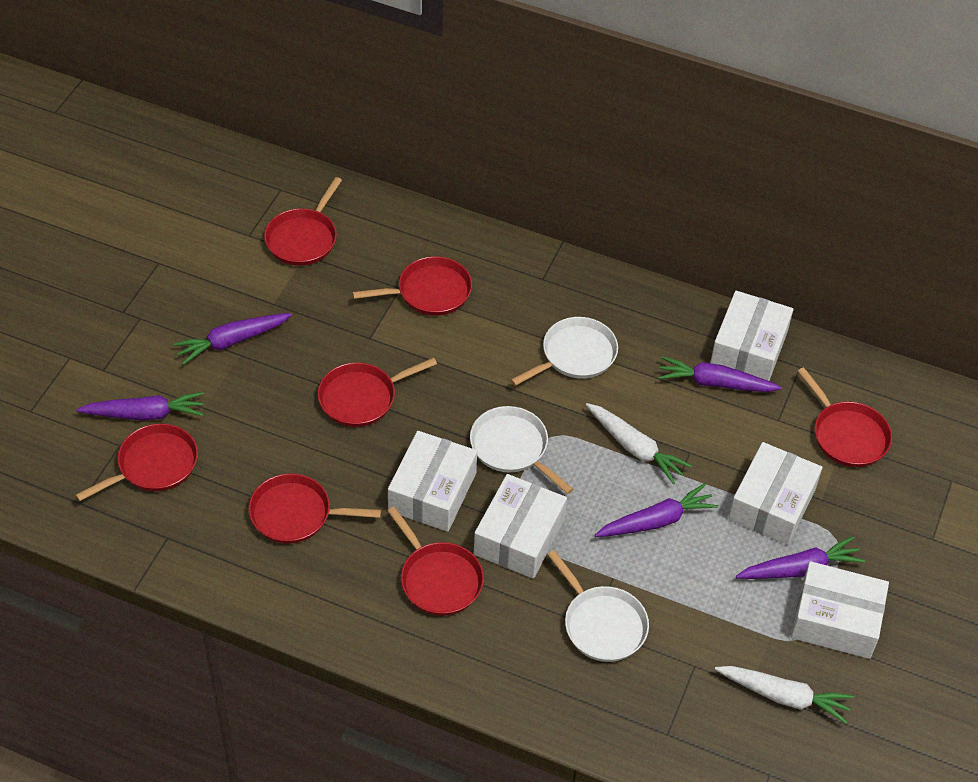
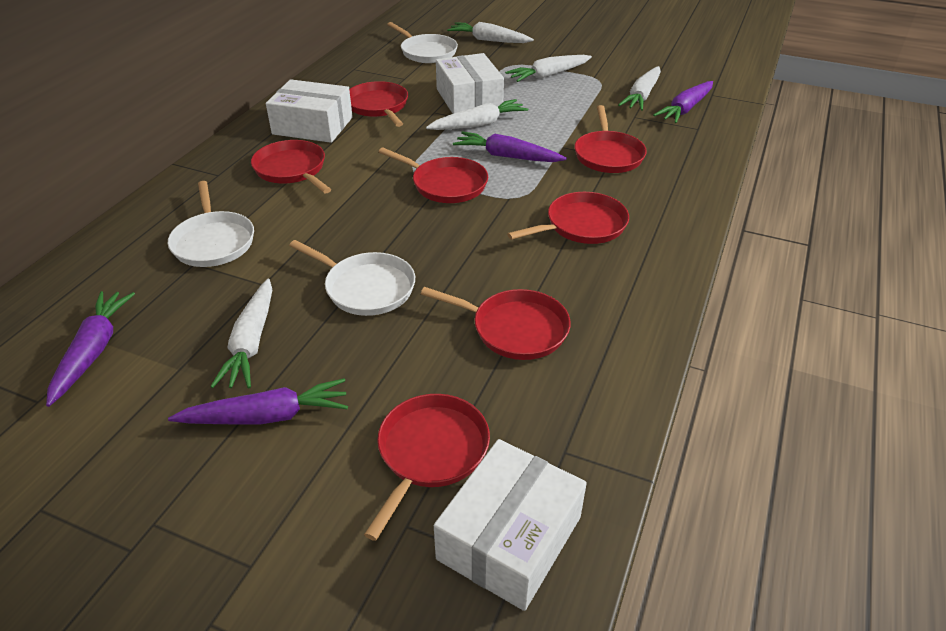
purple carrot: [76,392,204,420] [173,313,292,365] [595,483,718,537] [658,356,782,392] [736,536,865,579] = 5 -> [46,291,135,407] [168,378,348,424] [453,131,567,162] [653,81,713,123] = 4
white box: [388,431,477,532] [474,474,567,579] [710,291,793,381] [728,442,822,545] [791,561,889,659] = 5 -> [266,79,353,143] [434,439,587,611] [436,53,504,114] = 3
white carrot: [586,403,692,484] [715,666,853,724] = 2 -> [210,278,272,388] [426,99,528,130] [447,22,534,43] [505,55,592,82] [618,66,661,111] = 5

